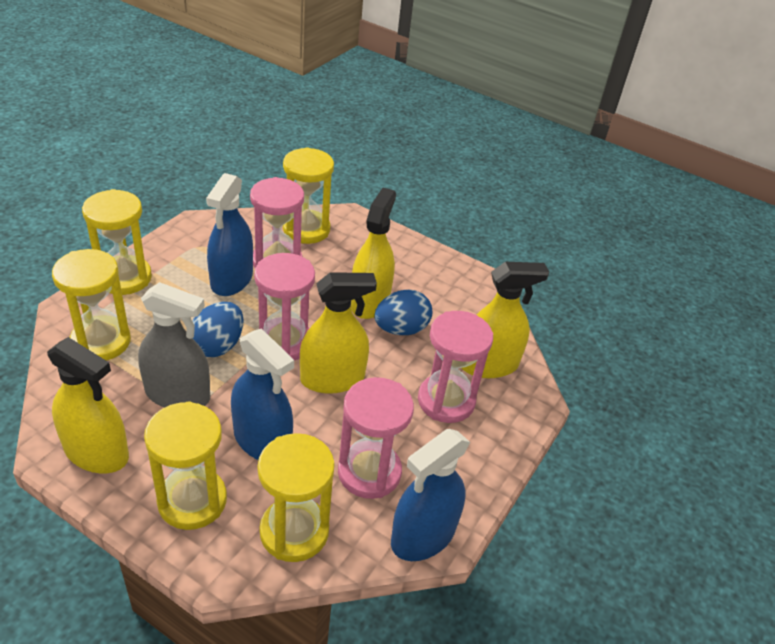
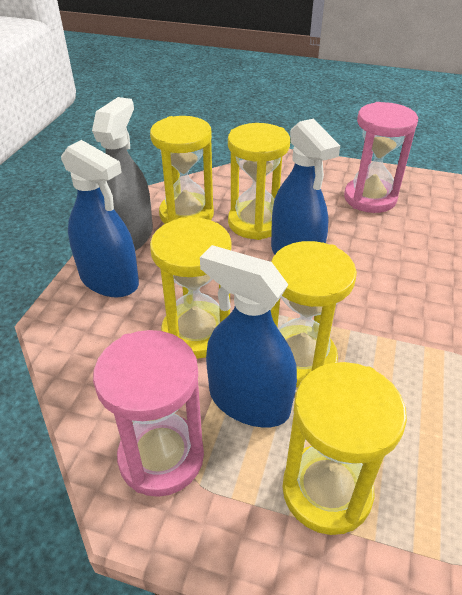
blue egg: [192,302,244,357] [375,290,432,335] = 2 -> none = 0
pink hourglass: [250,177,304,268] [254,253,315,361] [338,377,414,499] [418,311,493,423] = 4 -> [93,330,204,497] [344,102,418,213] = 2
yellow spray bottle: [47,337,129,473] [300,272,377,394] [350,188,396,319] [462,262,549,378] = 4 -> none = 0

